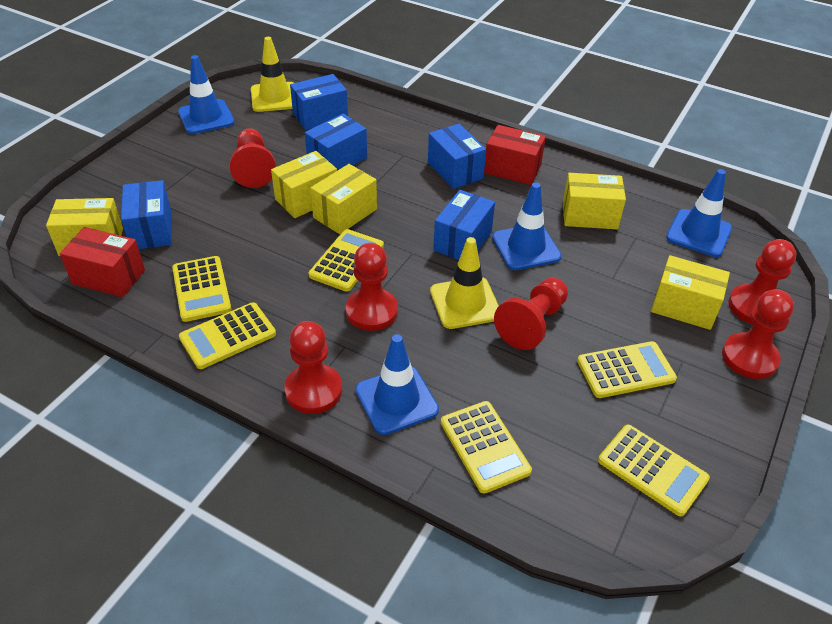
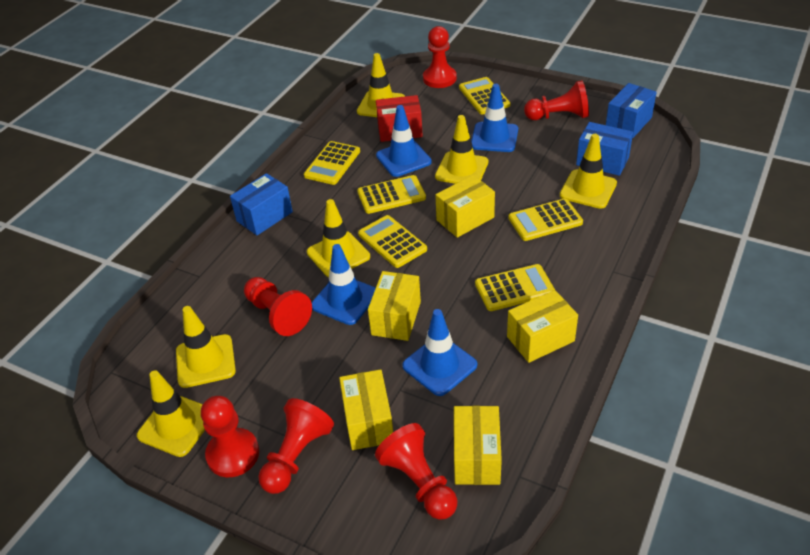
blue box: [121,180,172,249] [290,74,348,130] [305,114,367,171] [428,124,486,189] [433,190,495,260] = 5 -> [230,173,293,235] [576,122,633,176] [606,83,657,138] = 3
red box: [60,227,145,297] [484,125,546,185] = 2 -> [376,95,423,142] = 1
yellow traffic cone: [251,37,294,112] [430,237,499,329] = 2 -> [137,370,205,457] [176,306,236,388] [307,199,370,277] [357,53,405,117] [435,115,488,184] [560,134,617,209] = 6

